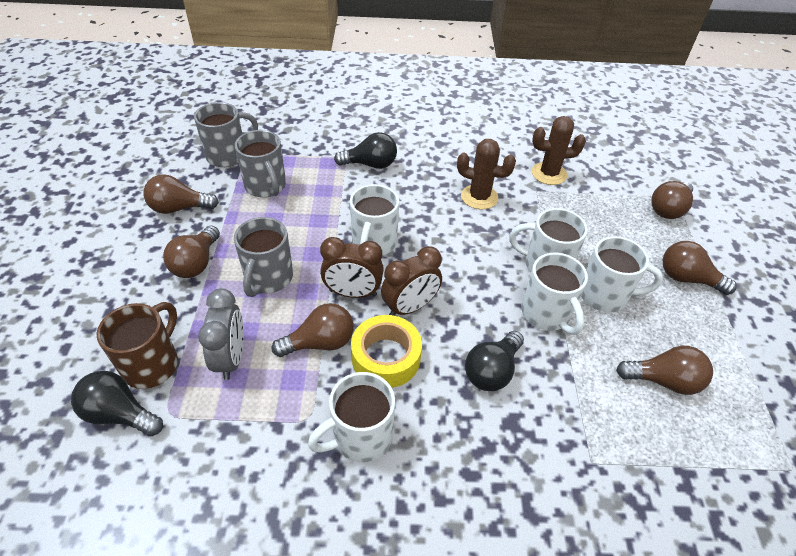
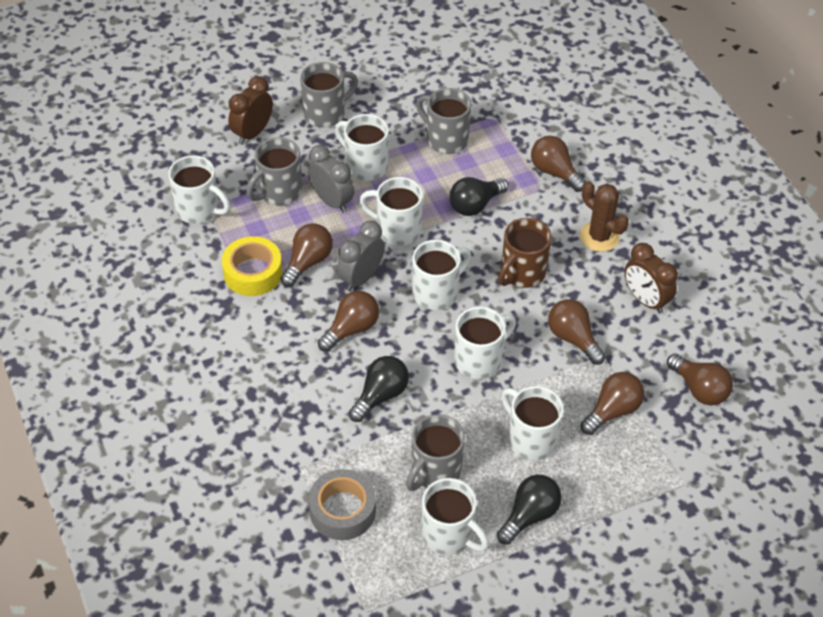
brown cactus: [457,139,516,209] [532,116,586,185] = 2 -> [580,181,629,252] = 1
grey clock: [198,288,244,380] = 1 -> [308,145,354,213] [337,221,385,291] = 2
grey mug: [194,102,258,167] [234,217,293,297] [235,130,286,198] = 3 -> [246,137,302,205] [300,62,358,127] [406,414,465,491] [416,88,472,154] = 4
grey tape: none = 0 -> [308,469,376,540] = 1
white mug: [308,372,395,463] [350,184,399,256] [509,208,588,272] [521,253,588,335] [581,236,663,313] = 5 -> [168,155,230,224] [335,114,389,181] [359,177,423,246] [412,240,471,310] [422,478,489,555] [454,307,516,379] [501,386,564,461] = 7

